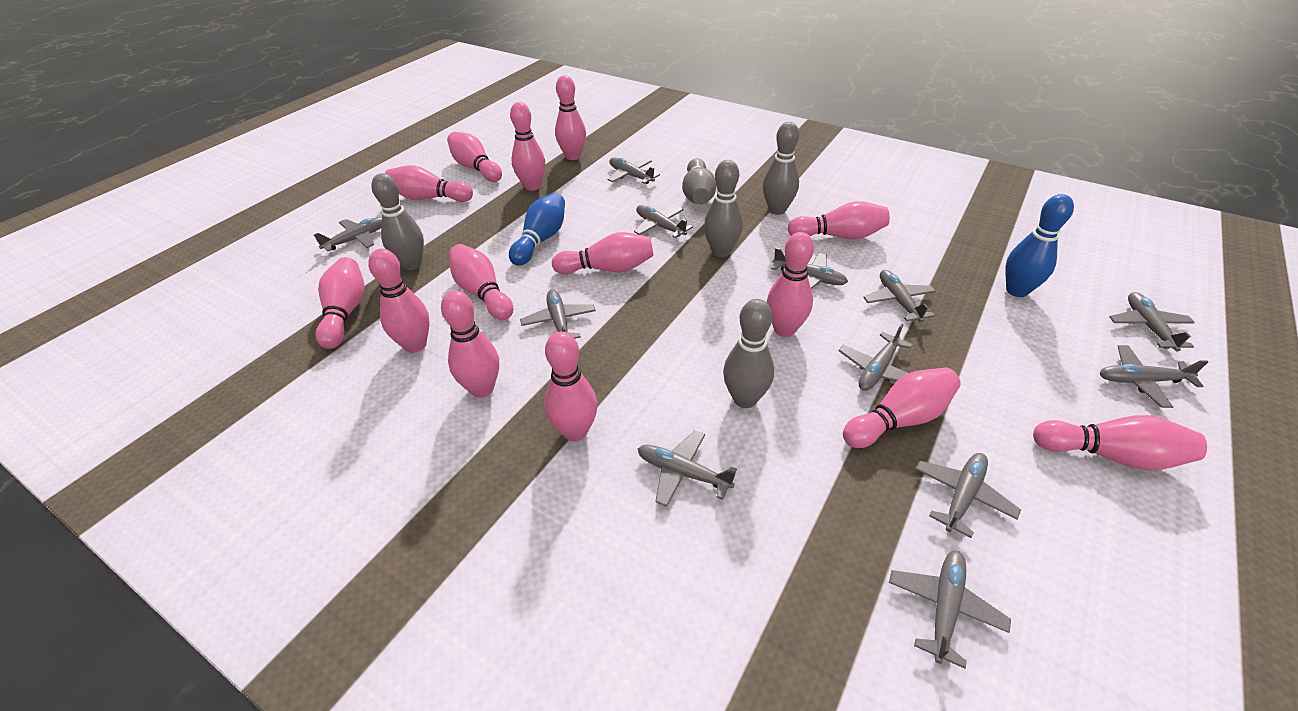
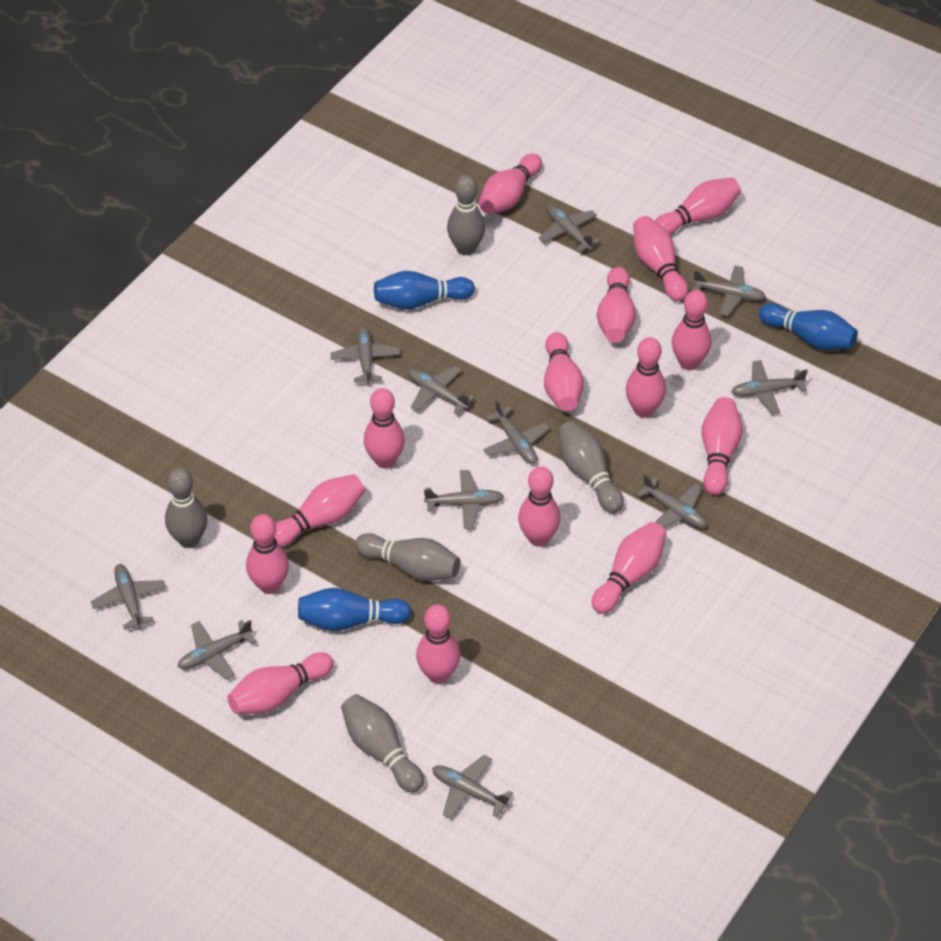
blue bowling pin: [509,193,565,266] [1005,194,1074,297] = 2 -> [298,588,411,631] [374,271,475,310] [759,303,858,350] = 3
grey plane: [314,217,382,252] [520,290,596,339] [607,158,660,184] [634,205,693,238] [638,431,737,507] [771,247,848,289] [839,324,913,391] [863,270,936,322] [889,551,1011,669] [915,453,1021,538] [1100,345,1208,408] [1109,292,1195,352] = 12 -> [91,564,166,630] [177,620,257,680] [330,326,400,385] [408,366,475,414] [424,470,504,529] [432,755,513,820] [483,400,550,464] [539,204,600,252] [636,474,707,529] [693,266,766,316] [731,360,808,415] = 11
pink bowling pin: [315,257,365,349] [368,249,430,353] [385,165,473,202] [441,290,499,398] [447,132,502,182] [449,244,513,320] [510,102,545,191] [544,331,597,441] [552,232,654,274] [555,75,586,160] [767,232,814,337] [788,201,890,240] [843,367,961,448] [1033,415,1207,471] = 14 -> [227,652,334,714] [246,514,289,594] [274,474,365,547] [364,388,405,468] [416,604,460,684] [479,154,542,214] [518,466,561,546] [544,332,584,411] [592,522,667,614] [597,267,636,342] [626,337,666,418] [633,216,688,301] [655,177,741,235] [672,290,712,370] [702,397,743,495] = 15

